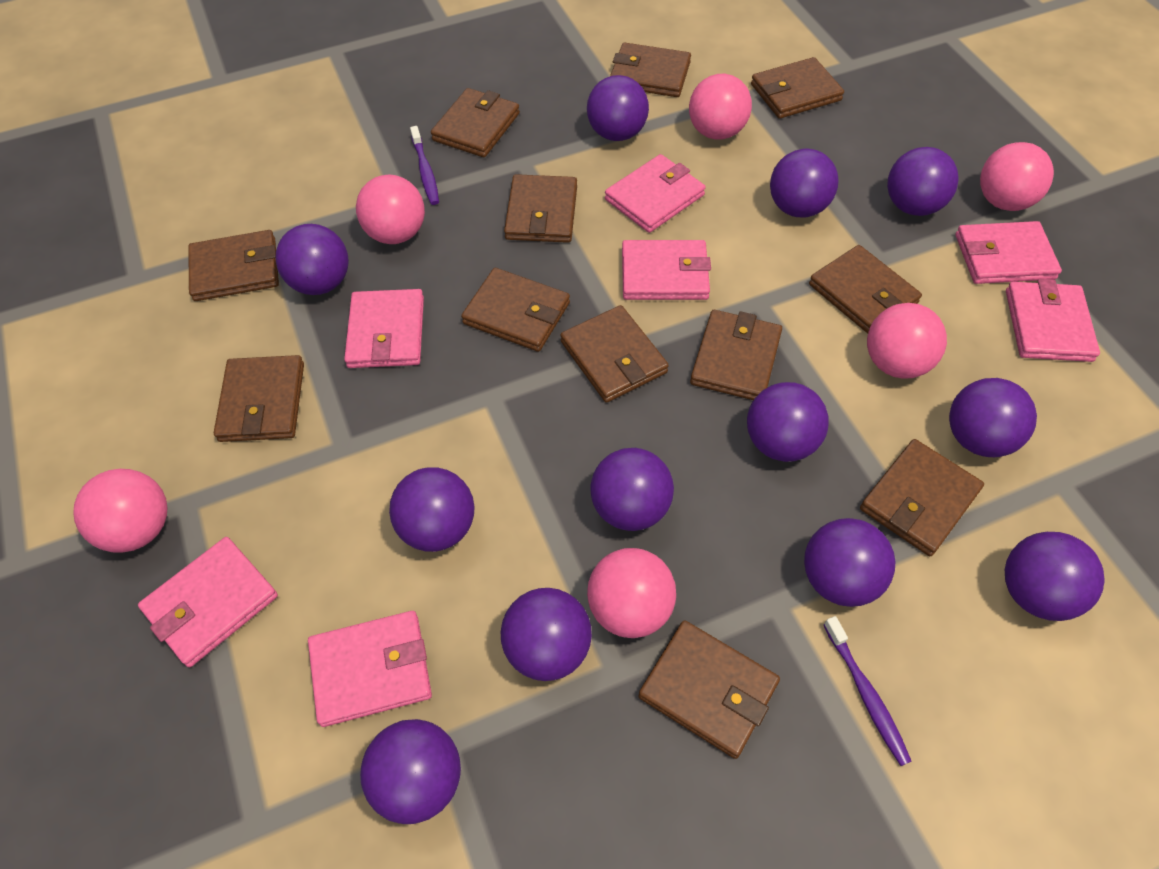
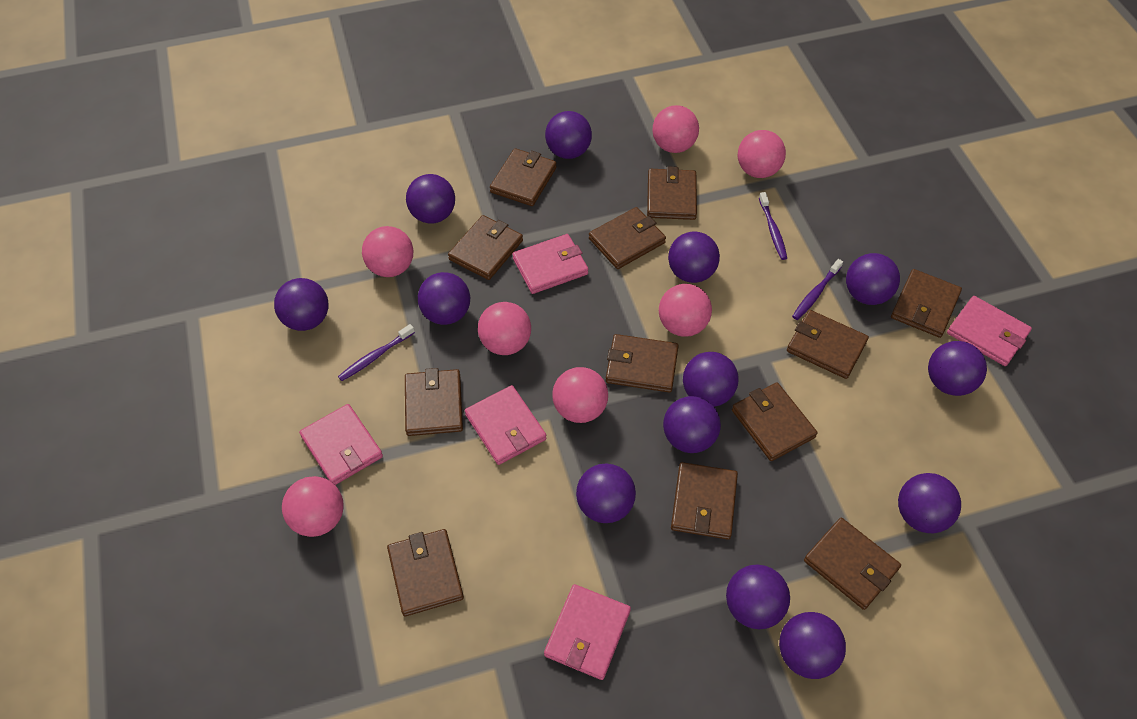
pink ball: [73,469,168,553] [356,175,425,244] [587,548,676,638] [689,74,752,140] [867,303,947,379] [980,142,1054,211] = 6 -> [282,476,344,537] [362,226,413,277] [478,302,531,355] [552,367,608,423] [652,105,699,153] [659,284,712,337] [738,130,786,178] = 7
pink wallet: [138,537,278,667] [308,611,432,727] [344,289,424,368] [605,154,706,233] [622,240,711,300] [955,221,1062,284] [1006,279,1100,362] = 7 -> [299,404,383,485] [465,385,546,465] [513,234,588,294] [544,584,631,680] [947,296,1032,366] = 5
purple ball: [275,224,349,295] [360,719,461,824] [389,467,475,552] [501,588,592,681] [587,75,649,141] [591,448,674,531] [747,382,829,462] [770,149,838,218] [804,518,896,607] [887,147,959,216] [949,378,1037,457] [1005,532,1105,621] = 12 -> [274,278,329,331] [406,174,455,224] [418,272,470,325] [545,111,592,159] [576,463,636,523] [663,396,721,453] [668,232,720,283] [683,352,739,407] [726,565,790,629] [779,612,846,679] [846,253,900,305] [898,473,961,533] [928,341,987,396] = 13
purple toothbrush: [410,126,439,205] [824,616,912,766] = 2 -> [338,324,415,381] [759,192,787,260] [792,259,843,320] = 3

